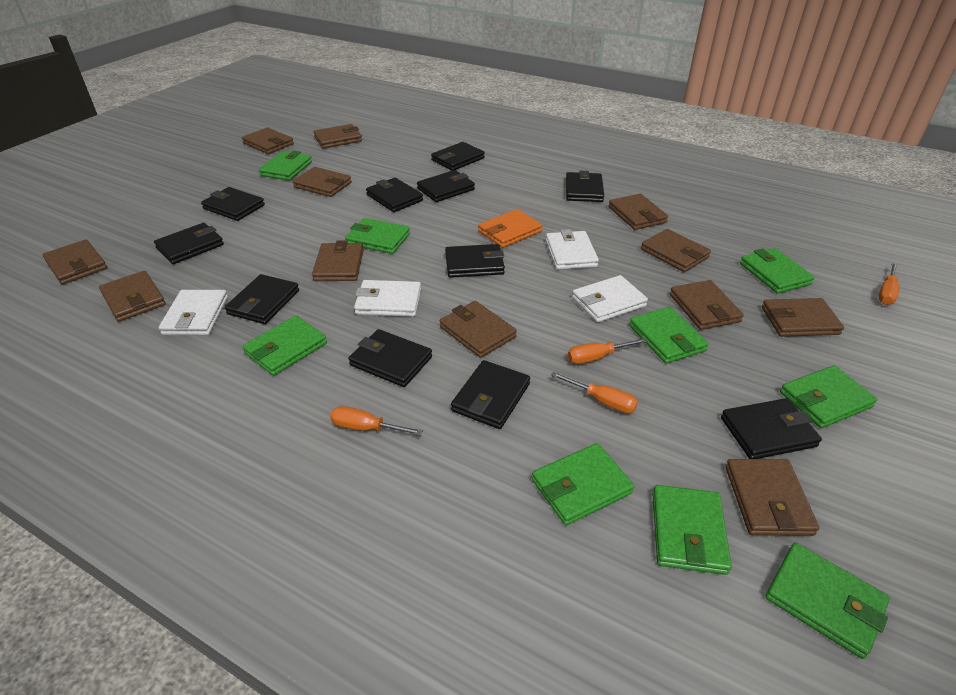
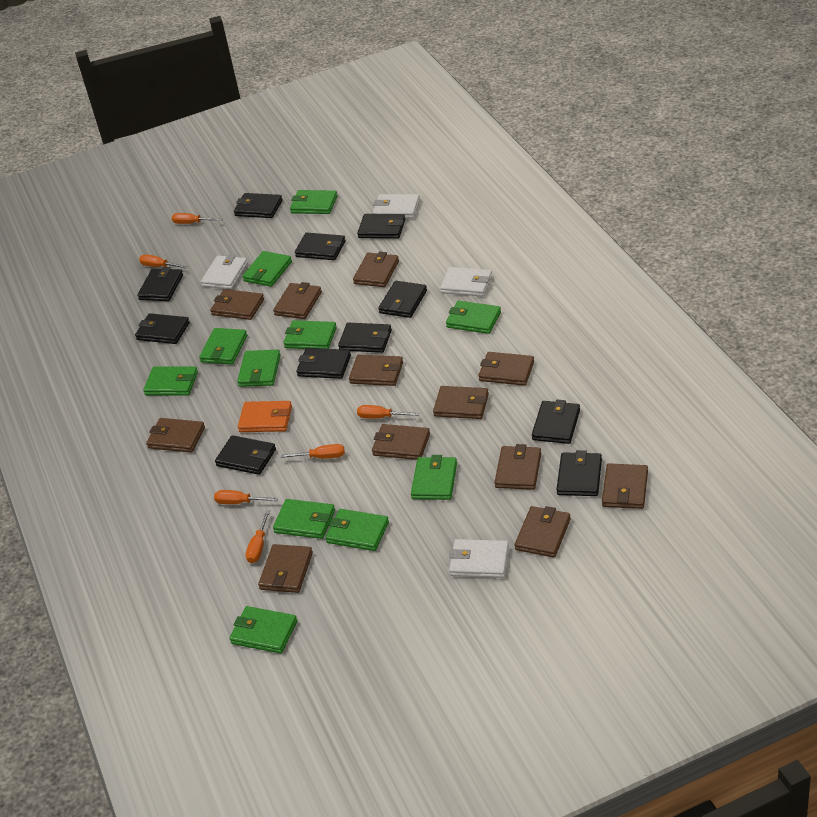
green wallet: [243,316,327,376] [259,151,312,181] [345,218,410,254] [532,443,634,525] [629,307,709,364] [652,485,732,575] [740,248,815,293] [765,543,890,659] [780,365,877,428] = 9 -> [143,366,198,396] [199,328,247,365] [229,606,297,654] [237,350,281,387] [242,251,292,287] [273,499,335,539] [283,320,337,349] [290,190,338,214] [325,509,389,551] [411,455,457,500] [446,301,501,334] = 11
orange screwdriver: [330,406,423,435] [551,372,638,413] [568,338,647,364] [879,263,899,305] = 4 -> [139,254,187,268] [172,213,222,224] [214,490,278,504] [246,510,270,563] [281,444,345,459] [357,405,419,419] = 6

